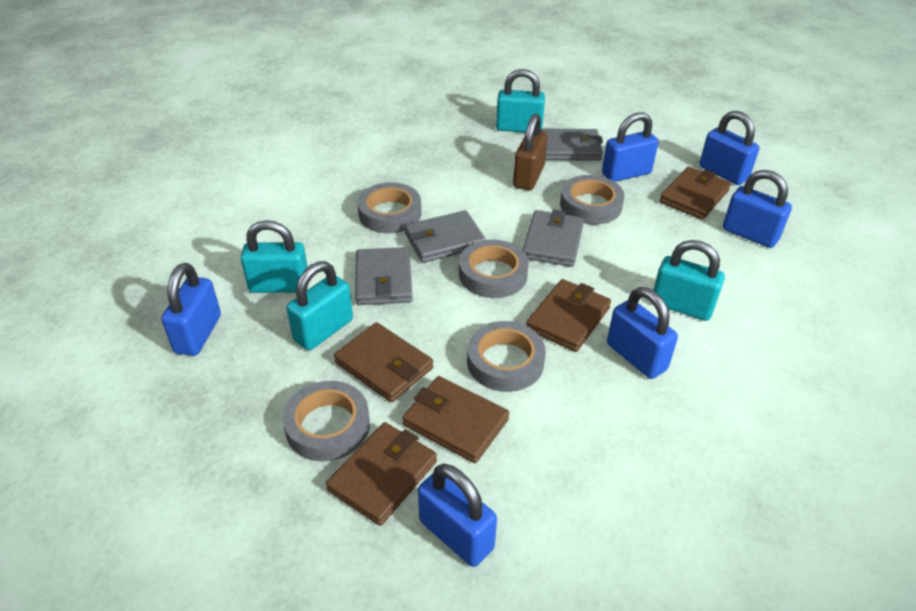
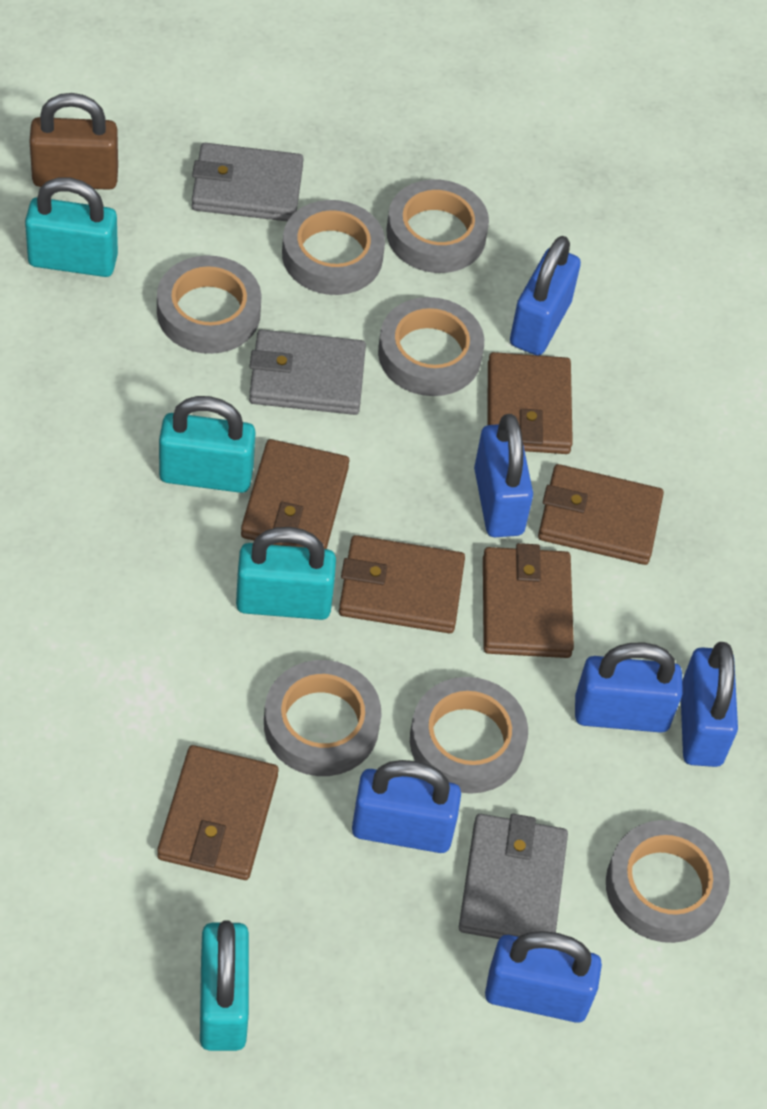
brown wallet: [326,422,437,526] [334,322,433,402] [403,376,509,463] [526,279,611,352] [659,167,731,220] = 5 -> [157,745,279,880] [241,439,349,549] [339,535,465,633] [483,543,574,658] [488,352,573,454] [538,464,664,565] = 6
grey tape: [282,381,370,461] [357,182,421,233] [459,239,529,298] [467,321,546,392] [560,175,624,224] = 5 -> [157,255,262,354] [264,660,381,776] [282,200,385,295] [378,297,484,396] [386,179,489,273] [410,677,528,794] [606,820,730,943] = 7
grey wallet: [355,247,413,305] [405,210,486,263] [523,210,584,267] [540,129,603,161] = 4 -> [192,143,304,221] [249,330,366,415] [459,814,568,939] = 3

